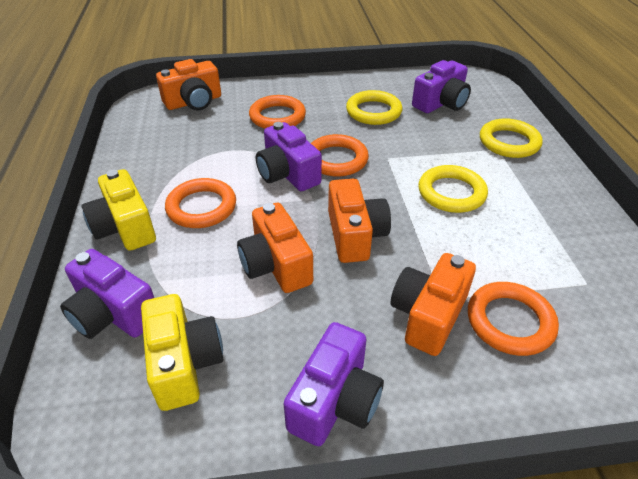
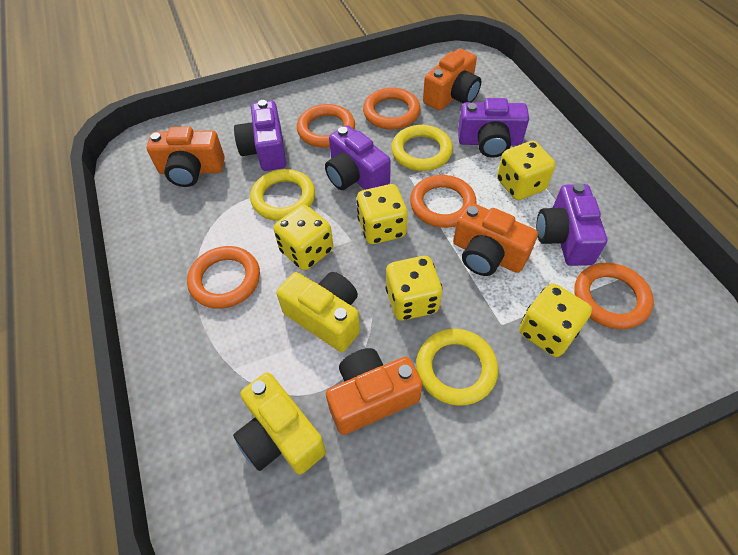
orange ring: [165,178,236,228] [249,95,306,129] [311,134,369,177] [468,282,559,356] = 4 -> [187,246,260,309] [297,104,355,148] [363,88,420,129] [410,175,477,228] [574,263,654,329] = 5
yellow dice: none = 0 -> [274,205,333,270] [356,184,408,244] [385,256,443,321] [497,141,555,200] [519,283,592,357] = 5

